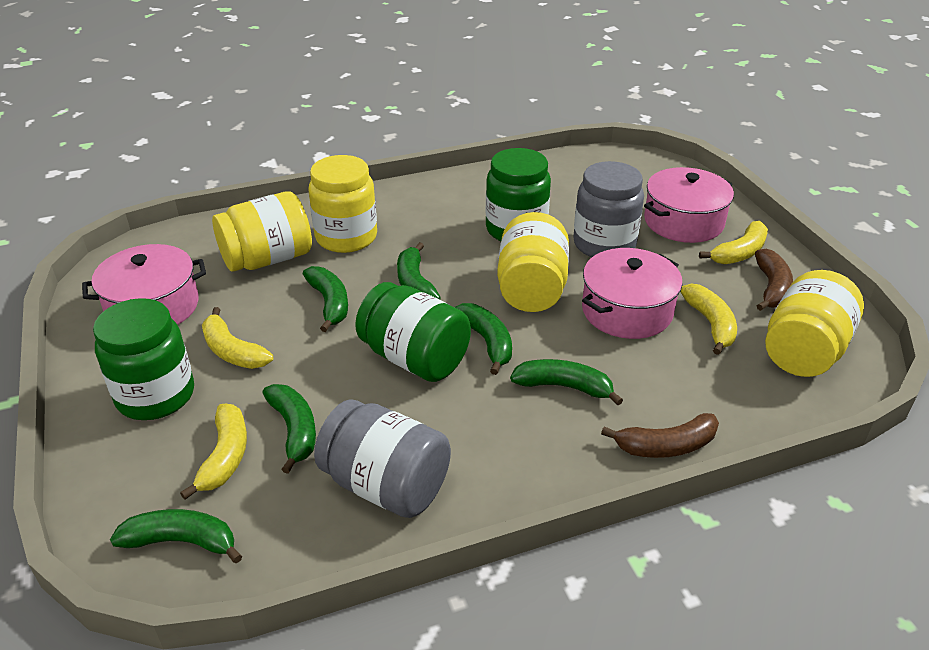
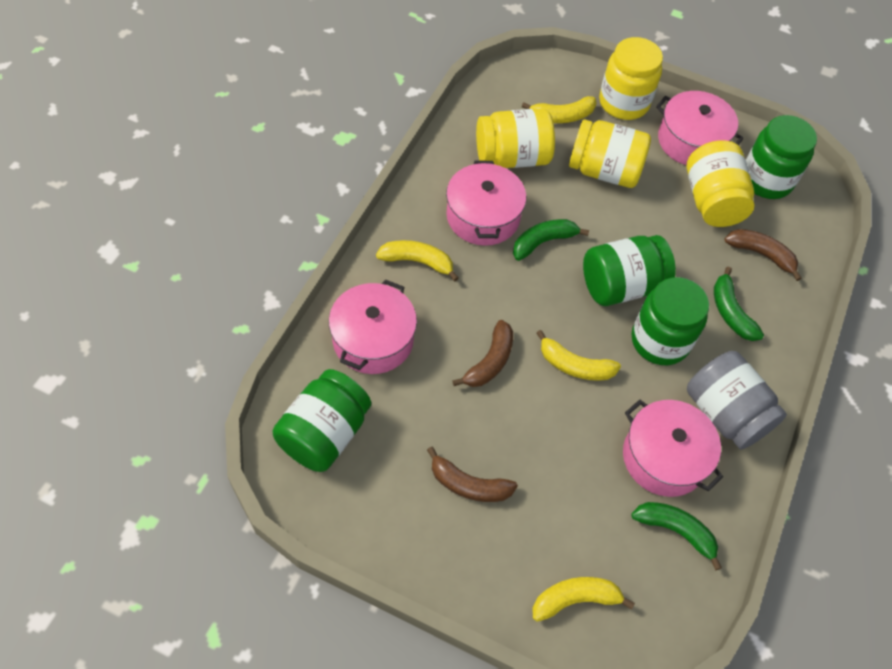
brown banana: [601,413,719,458] [755,249,793,311] = 2 -> [427,447,518,502] [452,320,513,387] [725,229,802,281] = 3
green banana: [110,509,242,563] [263,384,316,474] [303,266,348,332] [397,242,441,300] [455,303,512,375] [510,359,623,405] = 6 -> [513,219,589,261] [631,502,722,570] [714,267,764,341] = 3
green jar: [93,298,194,420] [355,282,471,382] [486,148,551,241] = 3 -> [272,369,371,472] [583,235,676,306] [632,277,709,365] [746,115,817,199] = 4
grey jar: [314,399,451,518] [573,161,644,257] = 2 -> [687,351,787,450] = 1
pink pot: [82,244,206,325] [582,248,682,339] [644,167,734,243] = 3 -> [329,279,417,374] [446,160,526,246] [623,400,723,497] [656,91,744,165] = 4

